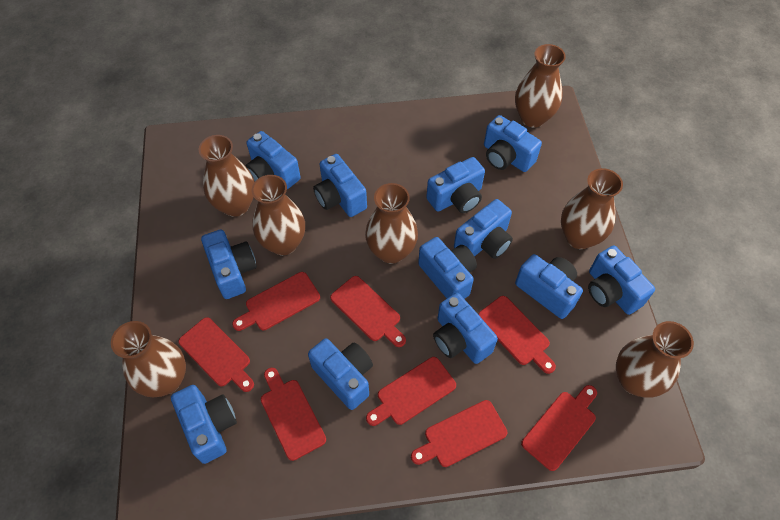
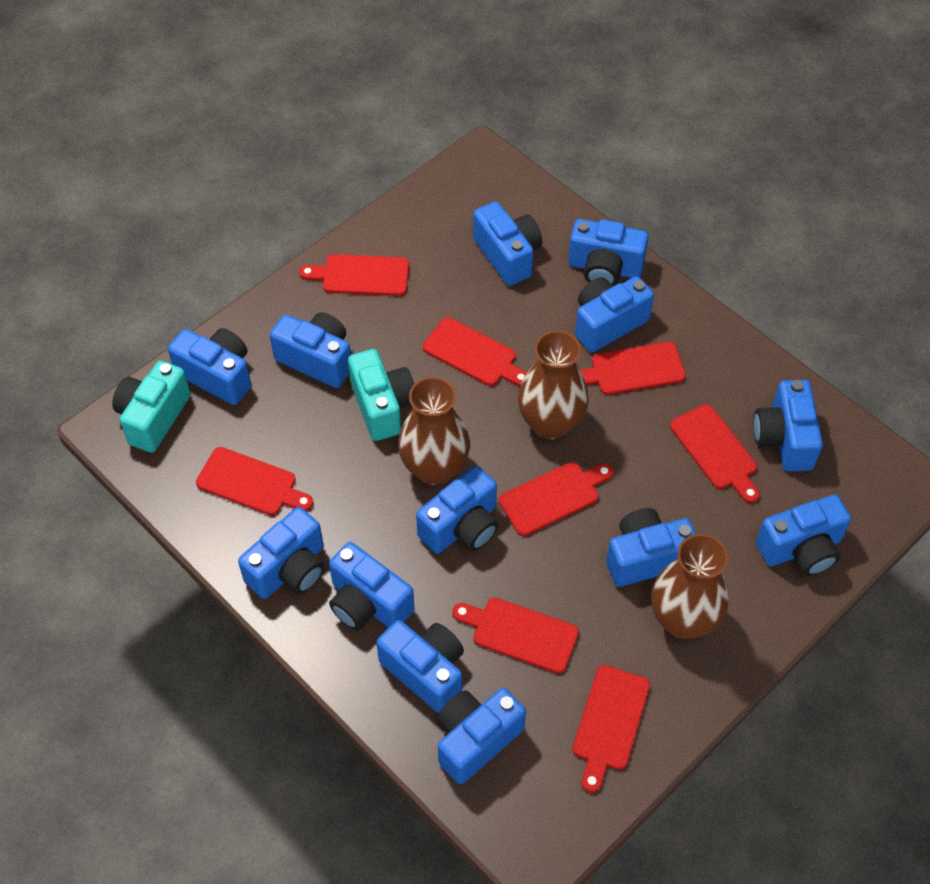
blue camera: [171,385,237,464] [201,230,257,299] [245,131,301,189] [308,338,373,410] [313,154,367,217] [418,237,477,299] [426,157,485,213] [433,293,498,364] [454,199,513,259] [484,115,542,172] [515,254,583,319] [588,245,655,315] = 12 -> [168,328,251,405] [238,507,325,599] [270,312,351,388] [329,542,414,631] [376,620,464,713] [416,466,499,554] [437,688,526,785] [473,201,542,286] [568,219,649,286] [575,276,654,352] [606,508,696,587] [753,380,823,471] [756,494,851,576] = 13
brown vase: [111,321,186,397] [199,135,255,217] [252,175,305,255] [365,183,418,264] [515,44,566,128] [561,168,623,249] [616,321,694,398] = 7 -> [398,377,470,485] [518,330,589,439] [651,534,729,639] = 3
turquoise camera: none = 0 -> [112,361,191,453] [348,349,414,441] = 2

